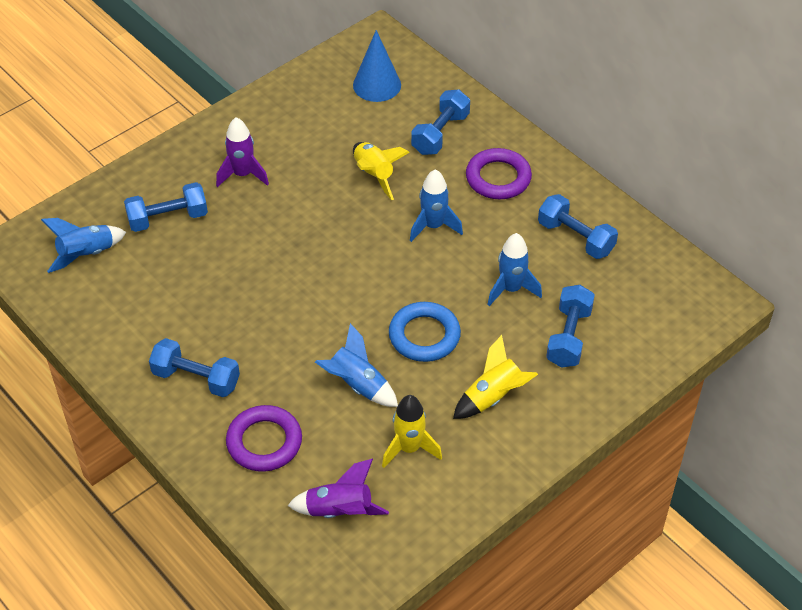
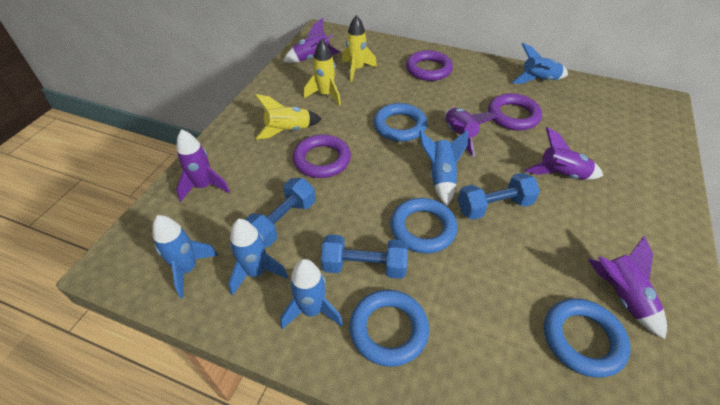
blue cone: [353,30,401,102] = 1 -> none = 0
blue dumbbell: [124,182,208,232] [149,338,240,397] [411,90,470,155] [538,194,618,259] [546,285,595,368] = 5 -> [245,178,315,247] [321,234,408,279] [458,173,540,220] = 3
blue ring: [389,302,461,362] = 1 -> [349,290,429,367] [373,103,427,142] [390,198,458,254] [544,298,630,377] = 4
blue rocket: [41,218,126,273] [315,323,398,407] [410,169,463,242] [487,233,542,306] = 4 -> [152,215,219,298] [228,219,288,296] [280,259,343,329] [419,130,468,206] [512,43,568,84] = 5
purple ring: [226,405,302,472] [466,148,532,199] = 2 -> [293,134,351,178] [406,50,453,81] [488,93,542,130] = 3
purple rocket: [216,117,269,187] [287,459,389,518] = 2 -> [176,129,230,202] [283,18,340,63] [445,108,498,157] [524,127,603,180] [588,236,667,339] = 5

